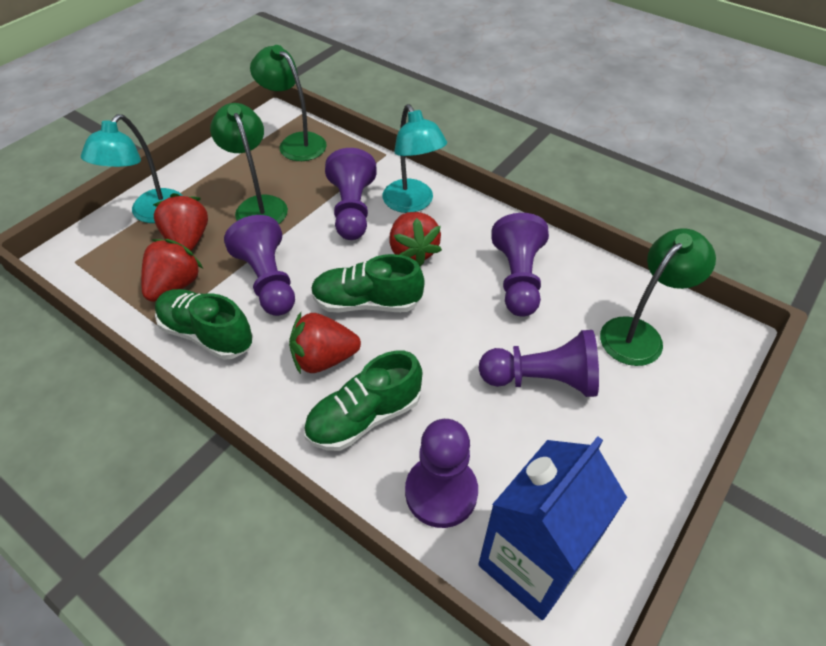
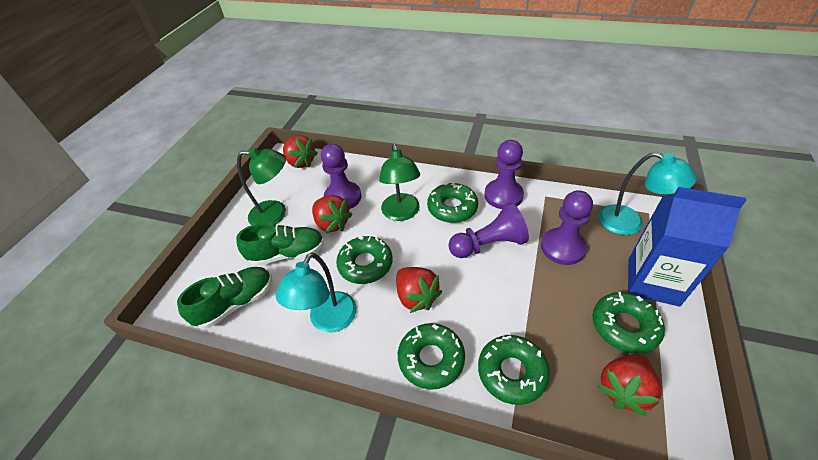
green donut: none = 0 -> [336,236,393,284] [398,323,465,390] [427,182,478,223] [478,335,550,405] [592,292,665,354] = 5
green lamp: [210,103,288,224] [250,45,327,161] [600,228,716,366] = 3 -> [237,147,286,225] [379,144,420,221] = 2
green shoe: [155,289,253,360] [304,351,422,451] [311,254,425,313] = 3 -> [177,267,272,329] [236,223,324,266] = 2
purple pawn: [224,215,295,316] [325,148,377,240] [405,419,478,528] [479,330,599,397] [491,213,549,317] = 5 -> [321,144,361,209] [449,202,529,258] [484,140,524,209] [541,190,593,265] = 4

